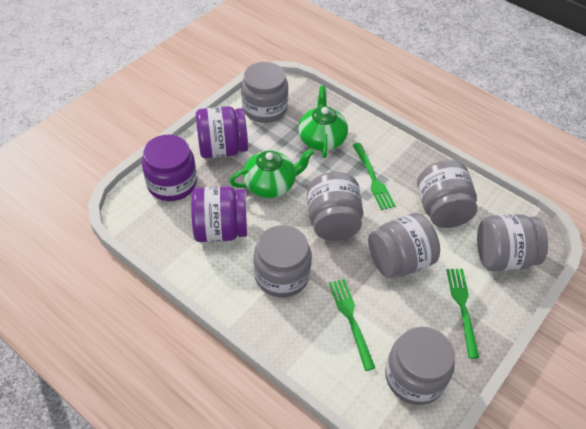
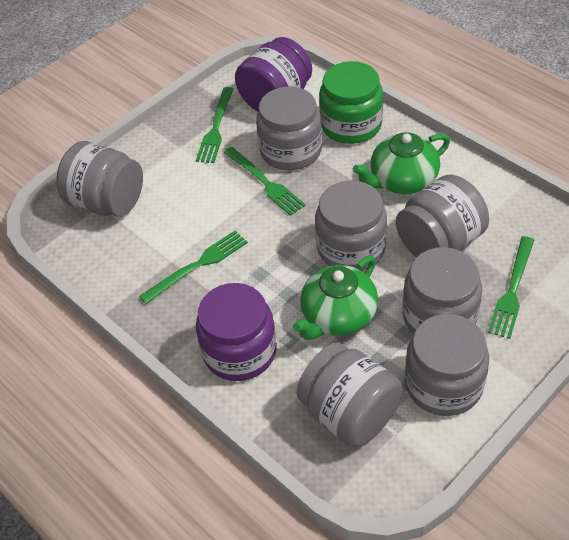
green fork: [329,279,375,371] [353,143,395,210] [446,269,479,359] = 3 -> [139,231,248,304] [196,87,234,163] [223,147,306,216] [488,236,534,339] = 4
green jar: none = 0 -> [319,61,383,144] = 1
purple jar: [142,135,197,201] [191,186,247,242] [196,106,248,158] = 3 -> [196,283,277,381] [235,37,312,112] = 2

